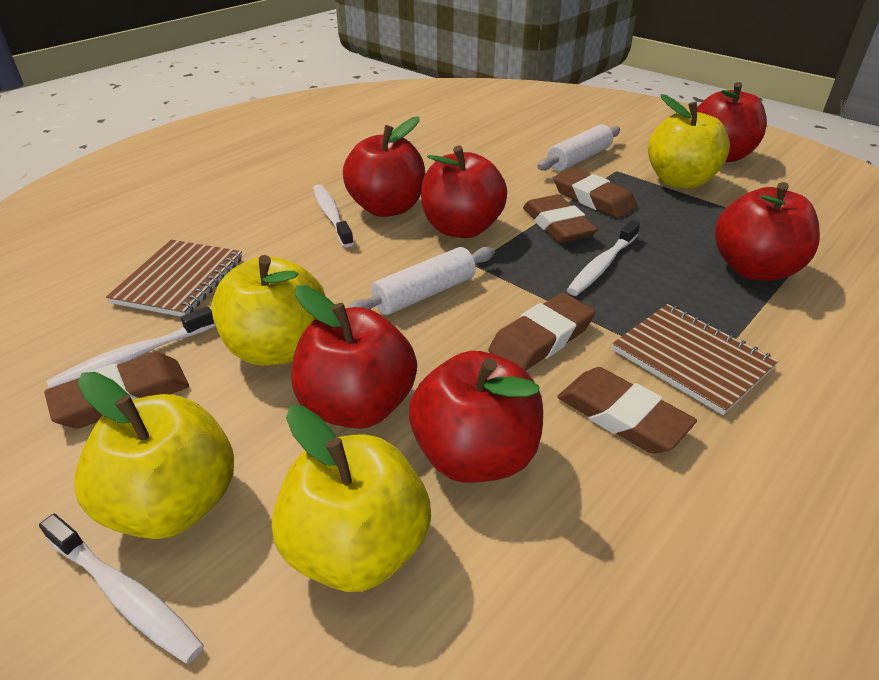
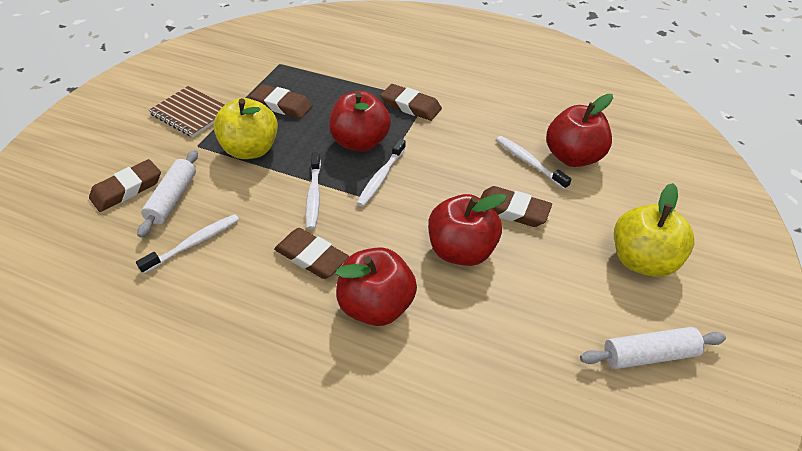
brown notebook: [106,240,242,317] [613,304,778,415] = 2 -> [149,86,225,137] = 1
red apple: [291,285,417,429] [343,116,425,217] [409,351,543,483] [421,145,507,238] [697,82,767,162] [715,182,820,281] = 6 -> [329,91,391,152] [336,247,417,326] [428,194,507,266] [546,94,613,167] = 4
yellow apple: [74,372,234,539] [211,255,325,366] [272,406,431,592] [648,94,730,189] = 4 -> [213,98,278,159] [614,183,694,277] = 2

